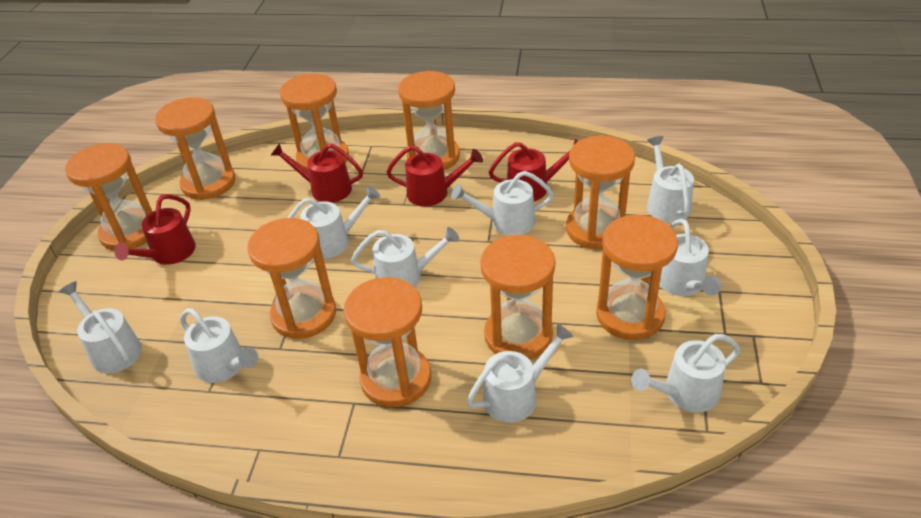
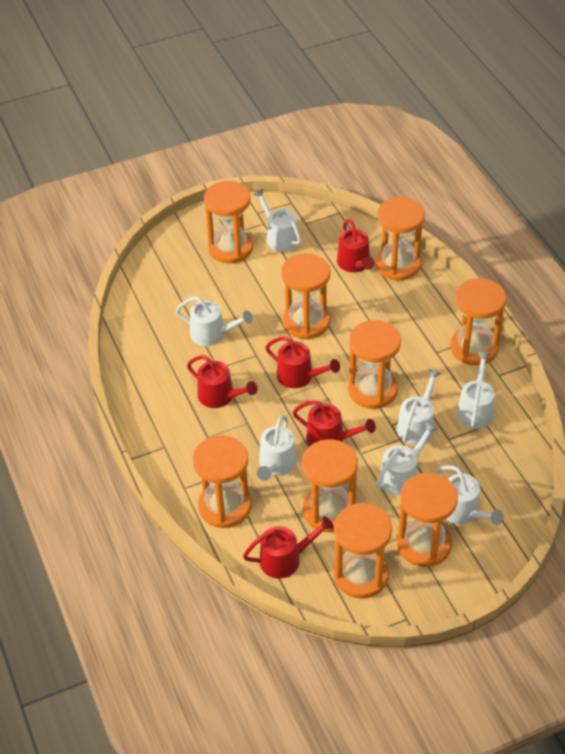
red watering can: [114,194,196,265] [270,143,363,203] [386,146,483,206] [489,139,578,201] = 4 -> [187,356,257,408] [243,516,334,578] [265,336,340,388] [293,400,376,446] [337,219,374,272] = 5
white watering can: [59,281,142,373] [180,308,258,383] [288,186,380,259] [351,227,459,287] [451,171,554,235] [467,324,574,423] [631,334,740,412] [647,136,694,223] [659,219,721,296] = 9 -> [176,296,253,346] [253,188,301,252] [257,415,297,481] [376,421,438,495] [397,369,441,445] [438,465,504,525] [457,352,495,429] = 7

